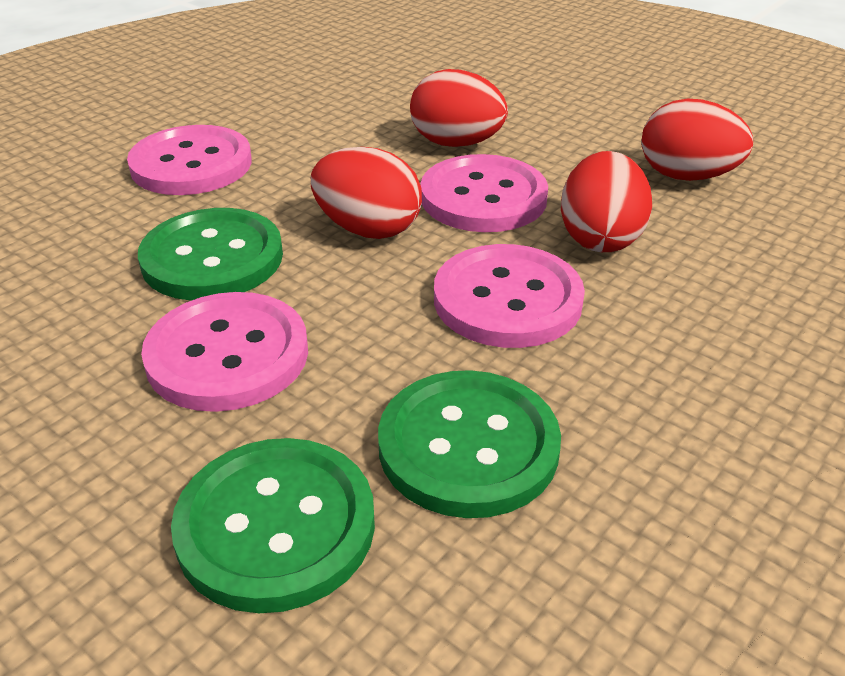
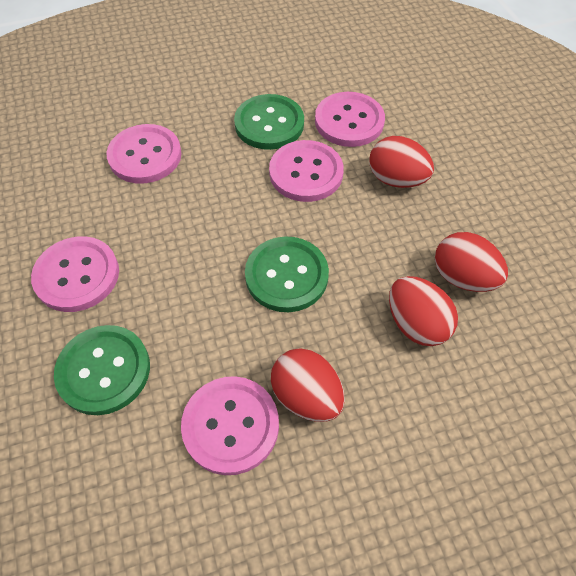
pink button: [127,125,252,195] [141,292,308,412] [420,154,548,232] [434,244,585,348] = 4 -> [31,236,119,312] [107,124,181,184] [181,376,279,475] [269,140,344,202] [315,92,385,147] = 5

